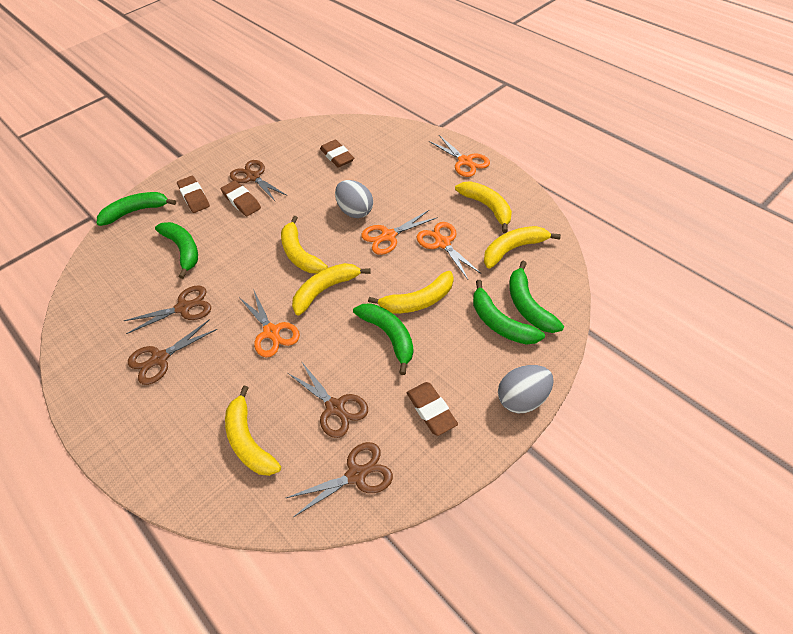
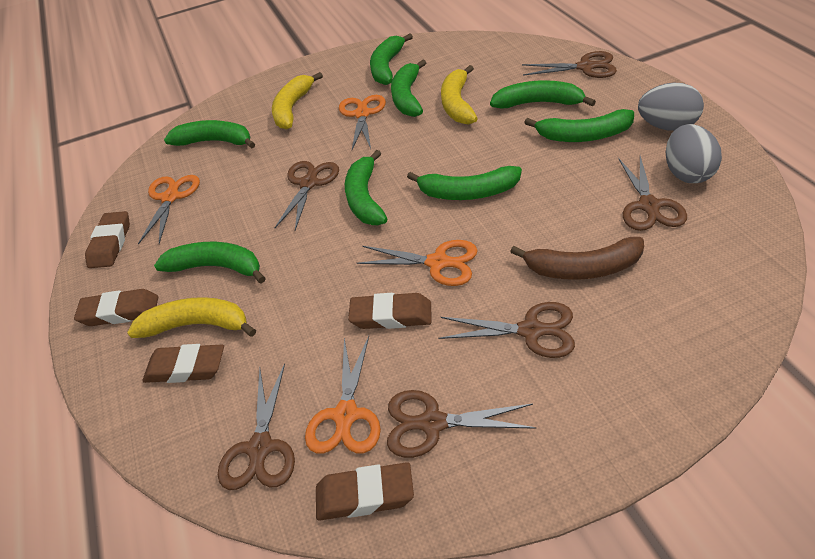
brown banana: none = 0 -> [510,237,644,280] = 1
brown eraser: [177,176,210,213] [221,180,261,216] [320,140,354,167] [407,382,458,436] = 4 -> [74,289,158,326] [85,211,130,268] [142,344,224,383] [316,462,414,521] [348,293,432,329] = 5
brown scissors: [124,285,211,334] [128,320,218,385] [230,160,287,202] [286,442,393,517] [288,361,368,438] = 5 -> [218,363,295,490] [275,161,339,230] [387,390,537,458] [439,302,575,358] [522,51,617,78] [618,156,687,231] = 6
green banana: [97,192,176,226] [155,222,198,279] [353,303,414,375] [473,280,545,345] [509,261,564,333] = 5 -> [154,242,266,283] [164,120,255,148] [345,150,387,225] [370,34,413,85] [391,60,426,117] [407,166,522,200] [490,80,596,109] [524,109,634,142] = 8
yellow banana: [225,386,281,476] [281,216,328,273] [292,263,371,315] [368,271,454,313] [455,181,512,233] [484,226,561,269] = 6 -> [127,297,256,338] [272,72,323,130] [441,65,478,125] = 3

